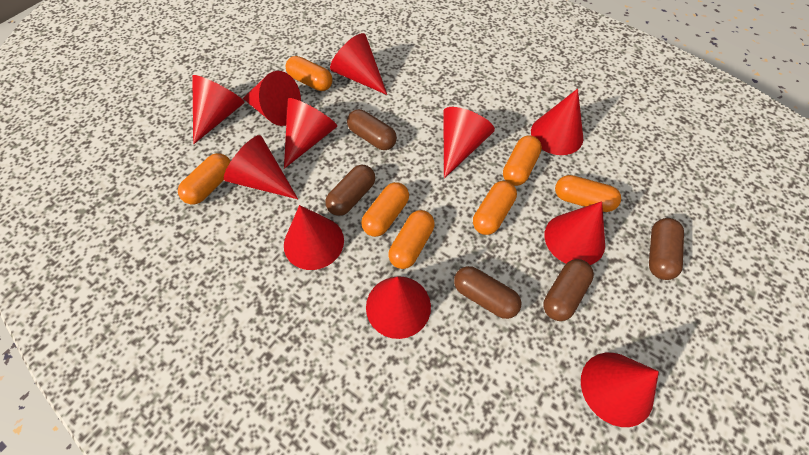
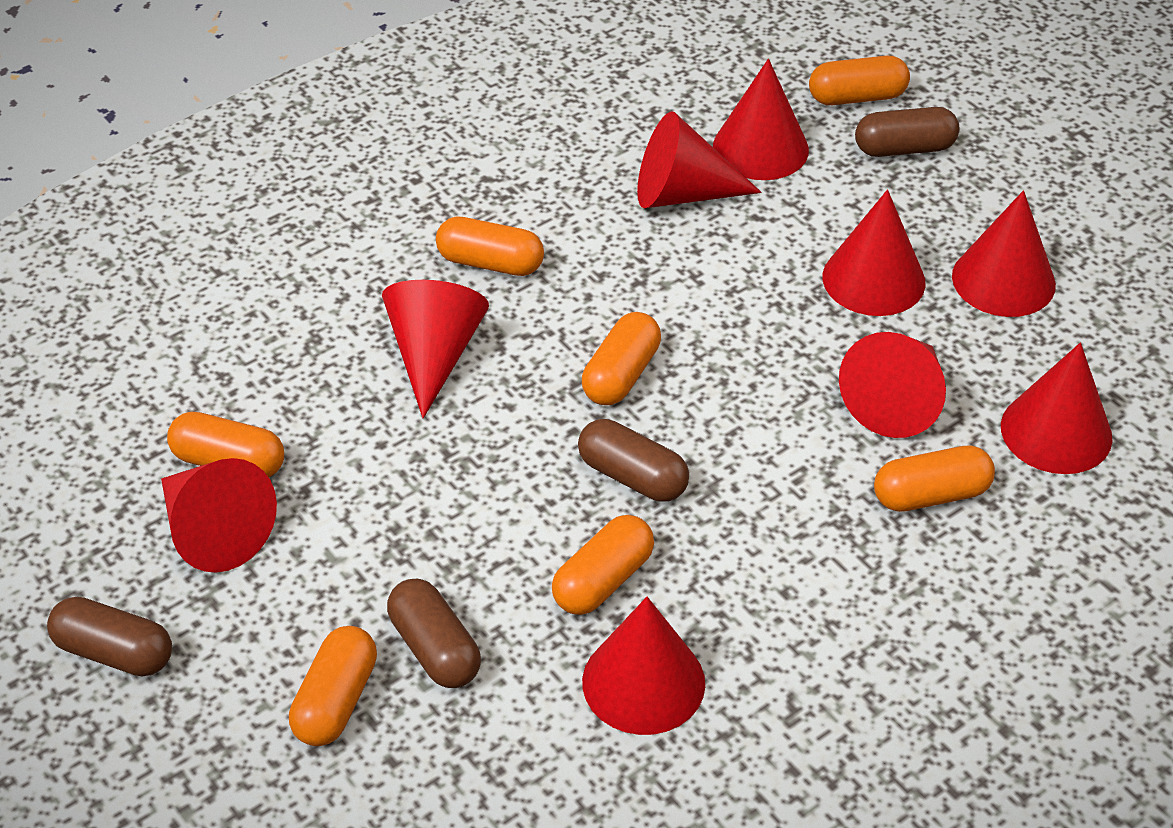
brown capsule: [325,165,375,216] [347,109,397,150] [454,266,521,319] [543,259,594,321] [649,218,684,280] = 5 -> [47,597,172,677] [387,579,481,688] [578,419,689,501] [855,107,959,157] = 4
red cone: [192,75,245,144] [224,135,298,199] [243,71,301,126] [284,98,337,169] [284,205,344,270] [330,33,387,95] [366,276,431,339] [443,107,495,179] [531,89,583,155] [544,201,605,265] [581,353,659,427] = 11 -> [161,458,277,573] [382,280,489,418] [582,597,705,735] [637,112,762,208] [713,59,809,180] [823,190,926,316] [839,332,946,438] [952,190,1056,317] [1001,343,1113,474] = 9

